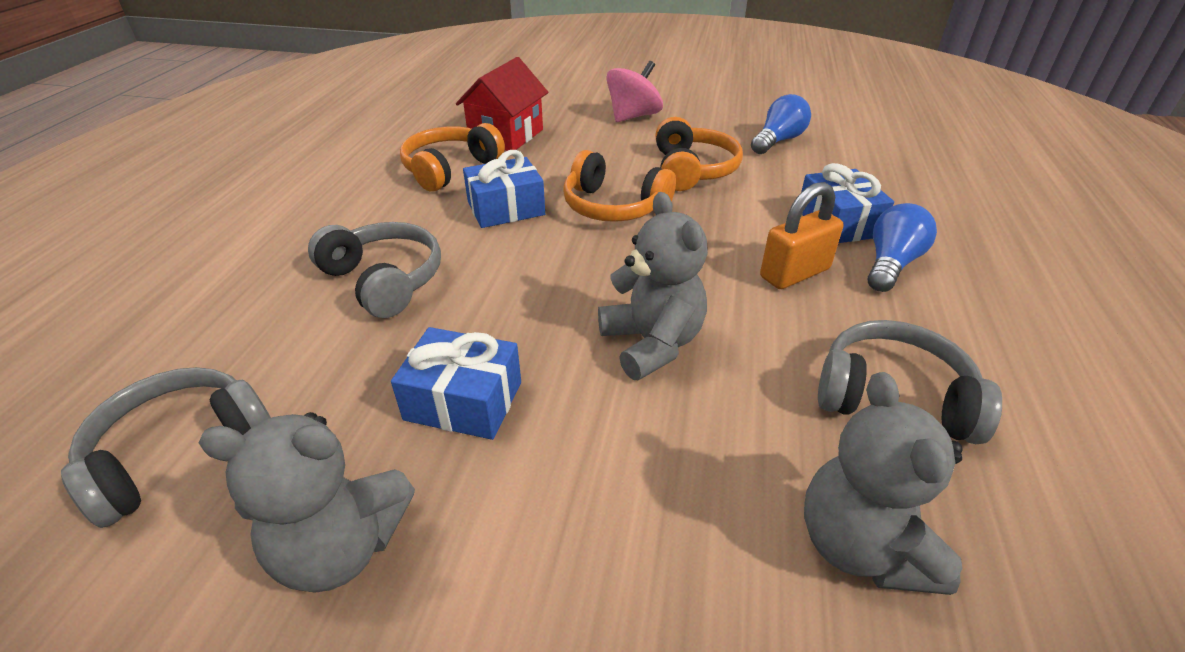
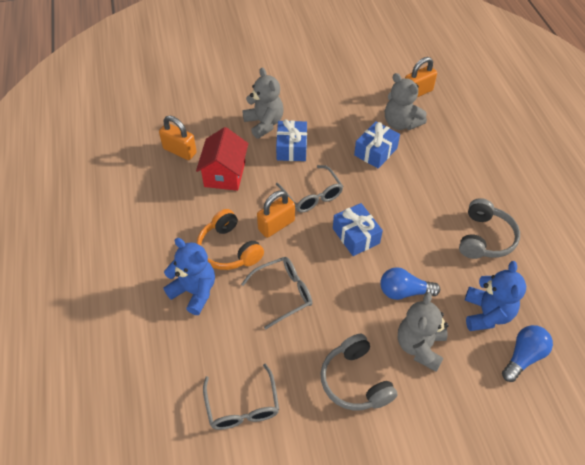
blue teddy bear: none = 0 -> [163,238,215,315] [465,261,526,331] = 2
grey glasses: none = 0 -> [203,364,279,430] [241,257,312,329] [276,165,343,213] = 3
grey headphones: [61,367,271,528] [308,222,441,318] [818,320,1002,444] = 3 -> [321,334,397,411] [459,198,520,259] = 2
orange headphones: [400,123,505,192] [563,150,676,222] [655,117,743,191] = 3 -> [197,209,264,270] = 1
orange padlock: [760,182,843,289] = 1 -> [159,116,197,160] [257,190,295,238] [405,57,437,97] = 3
pink spinning top: [606,61,663,122] = 1 -> none = 0

